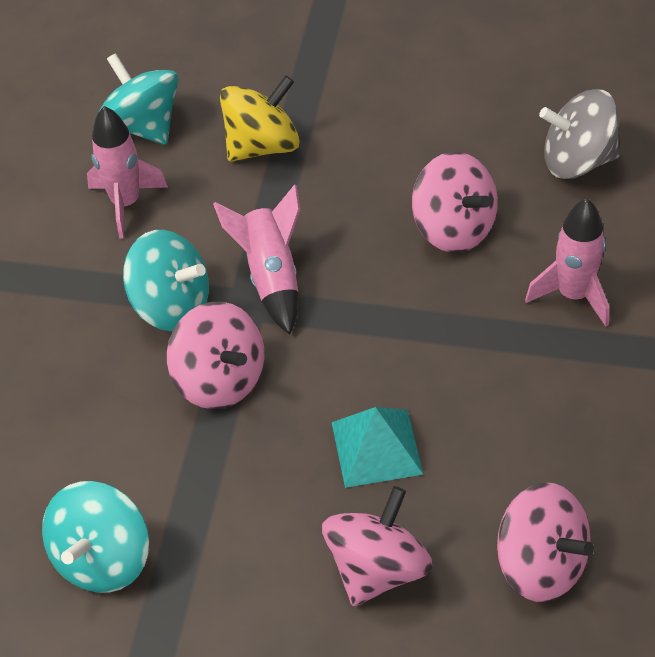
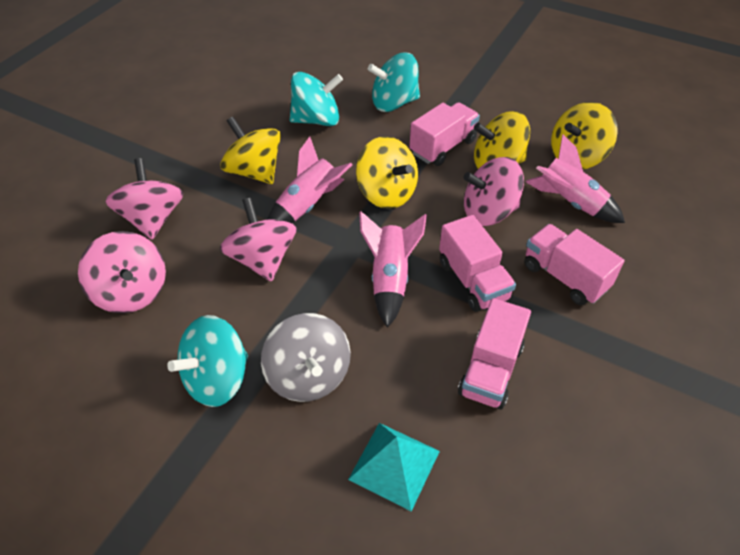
pink truck: none = 0 -> [409,102,480,166] [439,215,516,312] [458,298,531,409] [524,224,624,305] = 4
yellow spinning top: [220,75,299,162] = 1 -> [220,117,281,184] [356,136,418,209] [474,111,530,169] [551,102,618,169] = 4

